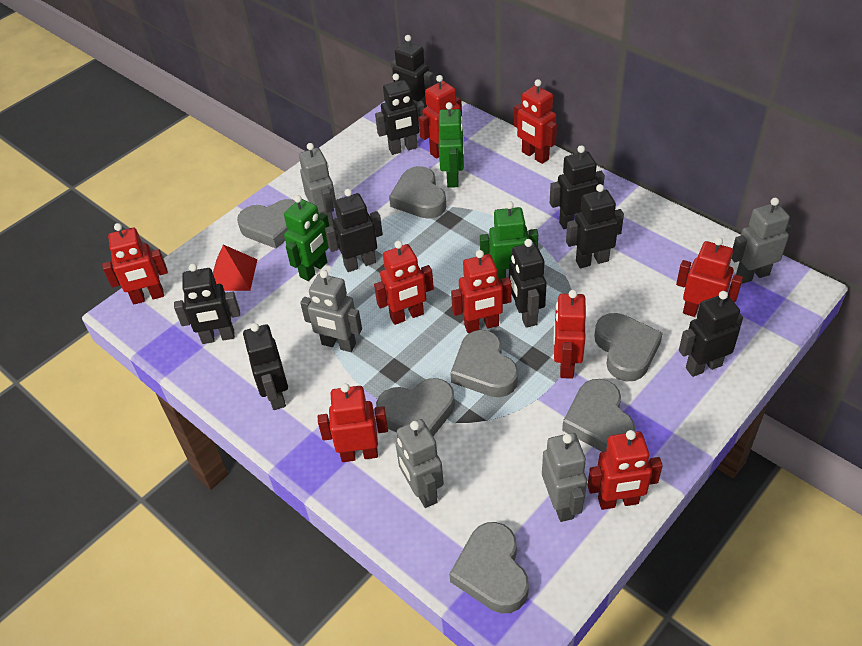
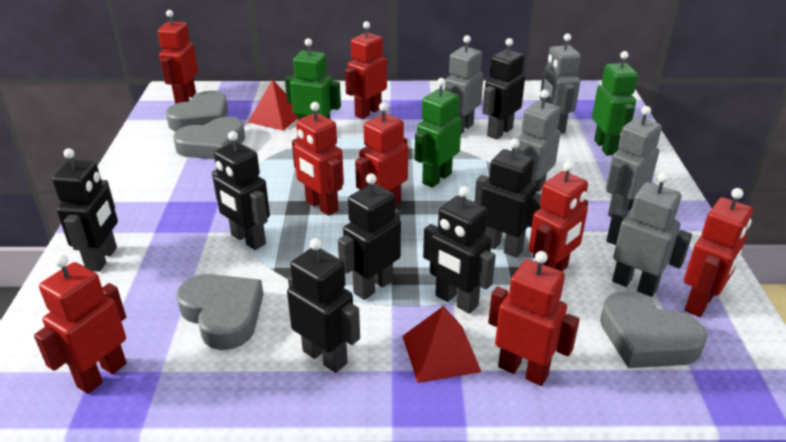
black robot: [174,263,240,344] [243,323,288,410] [325,189,383,272] [375,73,425,155] [391,35,434,108] [509,239,547,328] [550,145,605,229] [566,184,624,268] [679,291,743,377] = 9 -> [52,148,118,272] [212,131,270,250] [287,238,360,373] [338,173,401,300] [423,186,496,314] [474,138,541,258] [482,38,525,140] = 7
grey heart: [237,199,295,249] [376,378,455,436] [389,166,446,219] [449,522,529,613] [450,330,518,397] [562,379,635,452] [594,313,663,381] = 7 -> [166,91,228,131] [173,117,245,160] [176,274,264,350] [600,292,707,368] = 4
red pyramid: [213,245,258,291] = 1 -> [248,80,298,131] [402,306,481,383] = 2
red robot: [102,223,168,304] [318,383,388,462] [374,241,434,325] [418,75,462,159] [451,250,512,333] [514,79,557,164] [554,290,586,379] [587,430,663,510] [676,237,743,317] = 9 -> [34,255,127,394] [158,10,198,104] [292,102,344,216] [345,21,387,119] [355,102,408,205] [488,251,580,386] [529,161,588,271] [684,188,753,317] = 8

